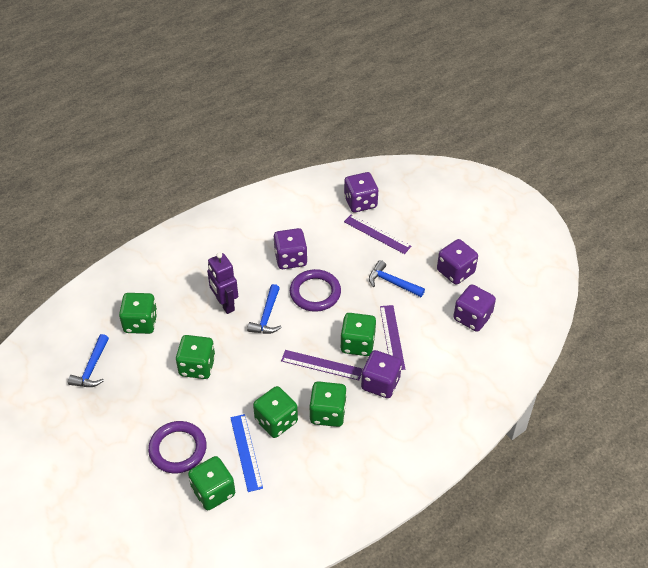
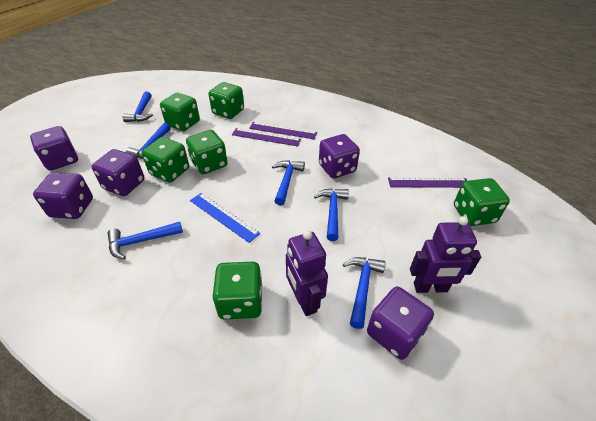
blue hammer: [68,334,109,387] [247,284,282,334] [369,260,425,297] = 3 -> [108,222,183,260] [123,91,153,122] [126,123,171,159] [272,160,305,205] [314,189,349,241] [343,257,386,329] = 6
purple ring: [148,421,207,474] [290,269,341,312] = 2 -> none = 0
purple robot: [207,252,238,314] = 1 -> [286,230,328,316] [410,216,481,293] = 2

